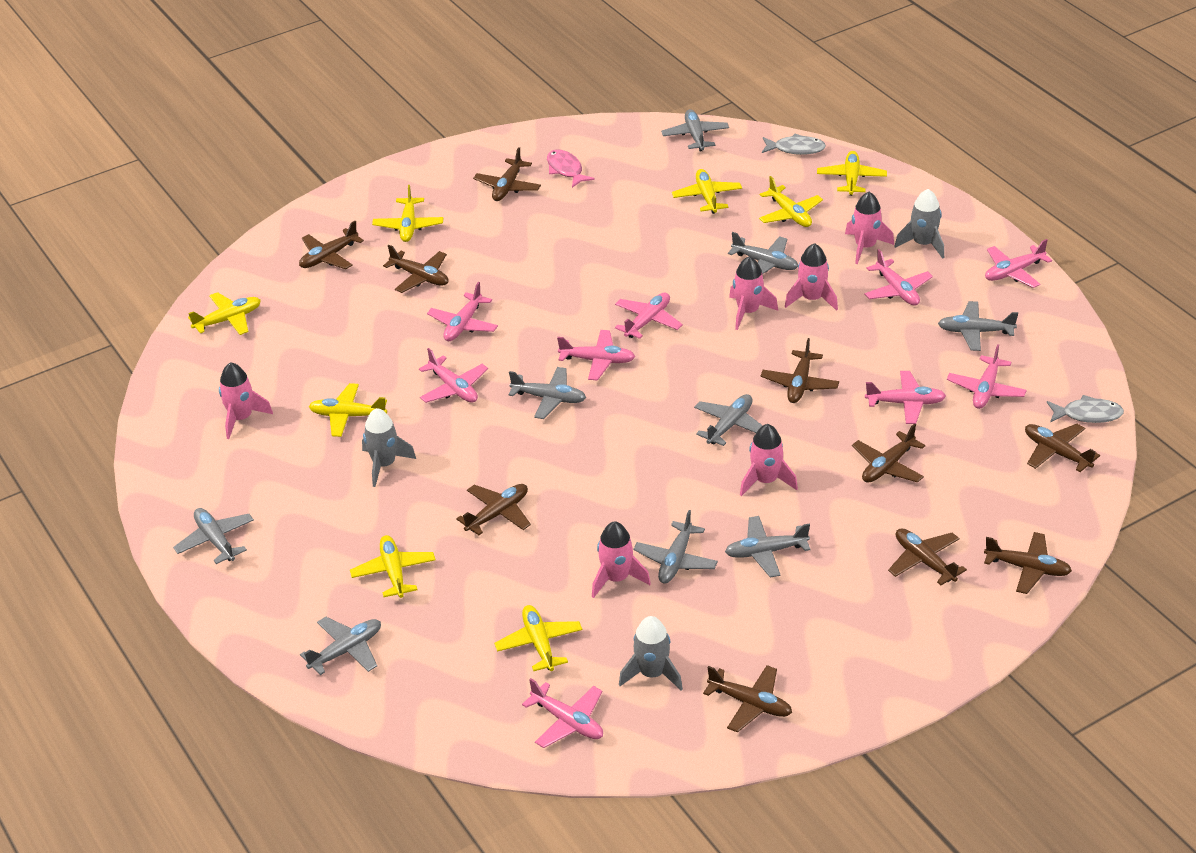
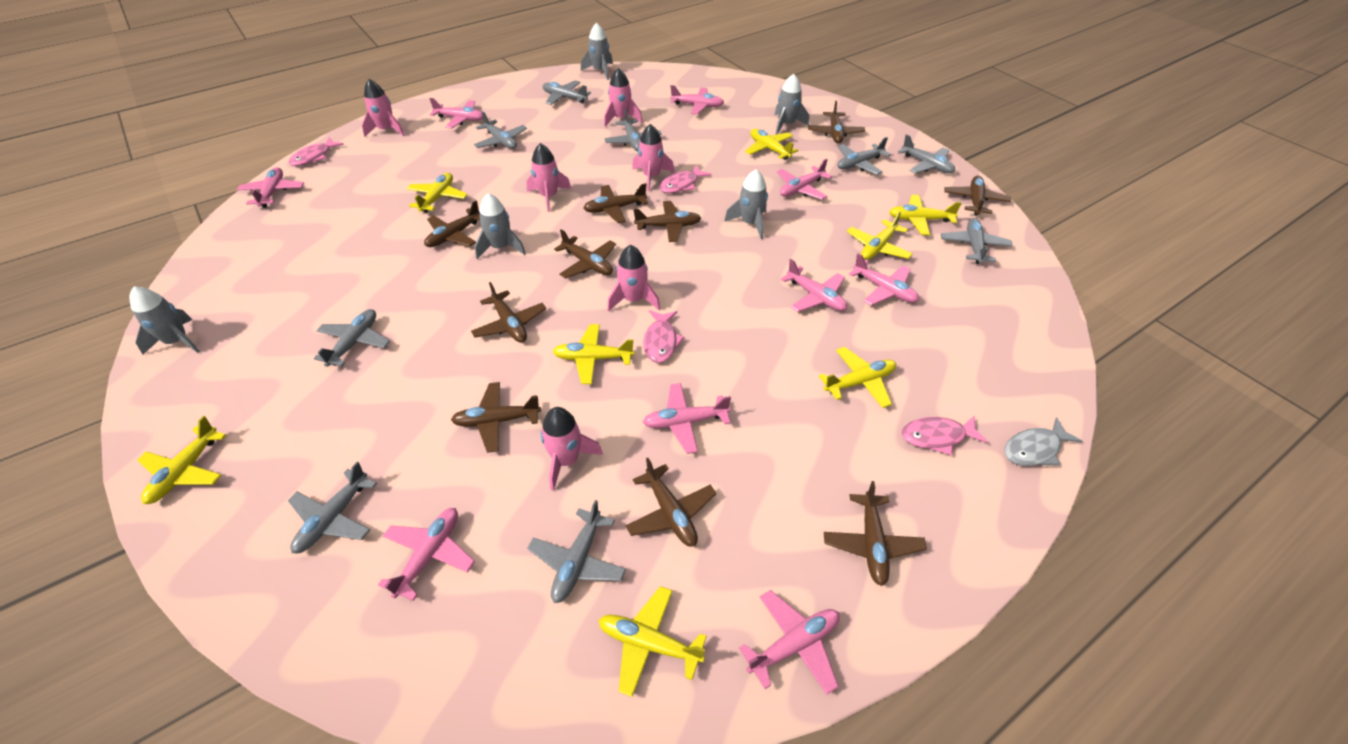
grey fish: [762,134,826,155] [1047,395,1124,423] = 2 -> [1004,417,1082,466] = 1
grey rocket: [362,408,416,487] [619,616,683,690] [894,189,944,259] = 3 -> [129,286,200,354] [475,193,526,259] [581,23,613,80] [724,169,768,239] [775,74,809,135] = 5
pink fish: [547,149,595,188] = 1 -> [289,138,344,166] [643,310,685,363] [659,165,711,193] [902,415,988,456] = 4

